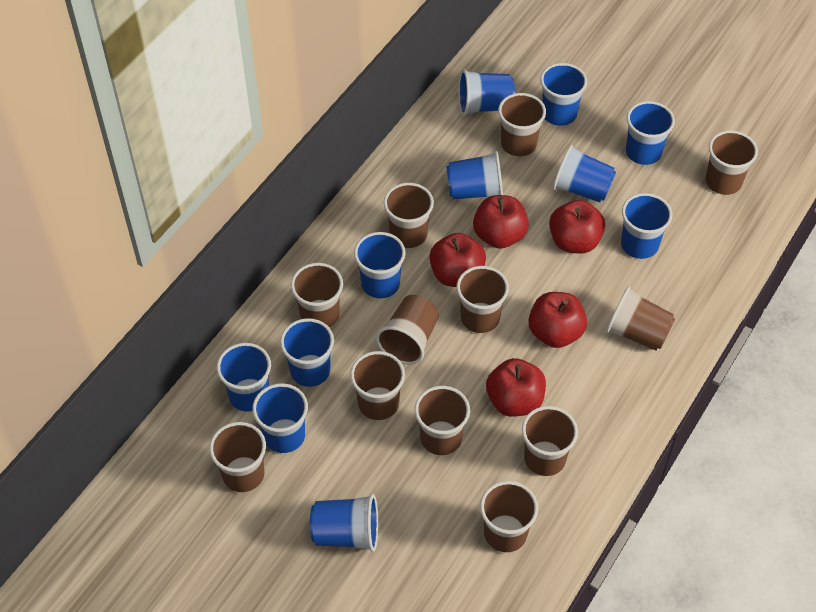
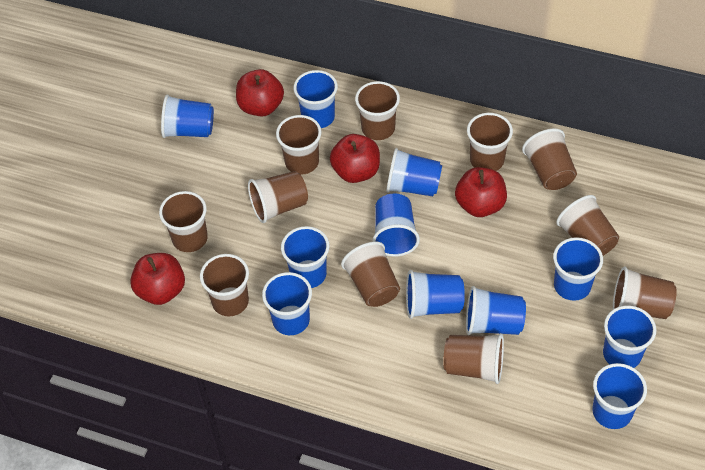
brown cup: [209,422,266,492] [291,263,343,327] [350,351,405,420] [376,295,439,364] [384,183,434,248] [415,386,470,455] [457,266,509,333] [480,481,538,552] [498,93,546,156] [522,406,578,476] [605,286,675,351] [705,130,758,195] = 12 -> [159,191,208,252] [200,254,249,316] [248,171,308,223] [276,115,321,175] [341,242,400,307] [355,81,400,140] [443,333,504,384] [467,113,513,171] [522,128,577,190] [556,195,619,256] [613,267,677,319] = 11
red apple: [429,233,486,287] [473,195,529,249] [486,358,546,417] [528,292,587,348] [549,200,605,253] = 5 -> [130,253,185,305] [236,69,284,117] [330,134,380,183] [455,167,507,217] = 4

